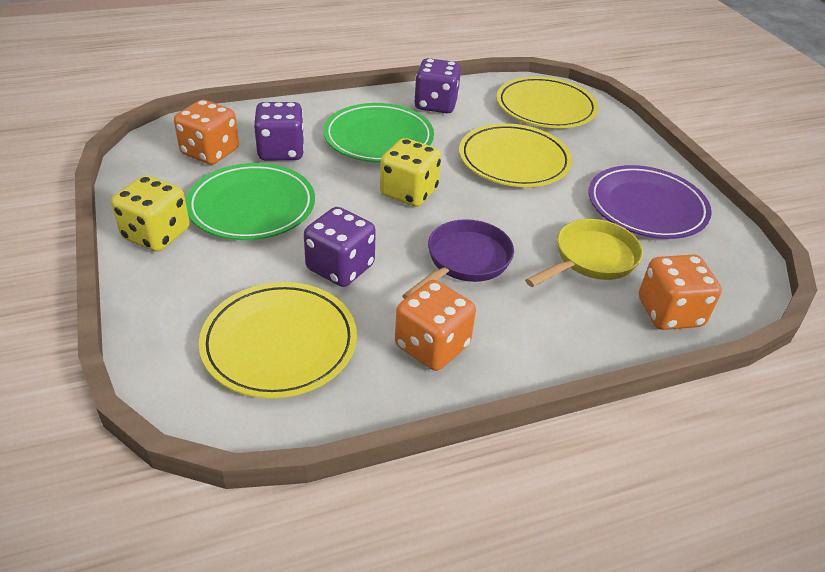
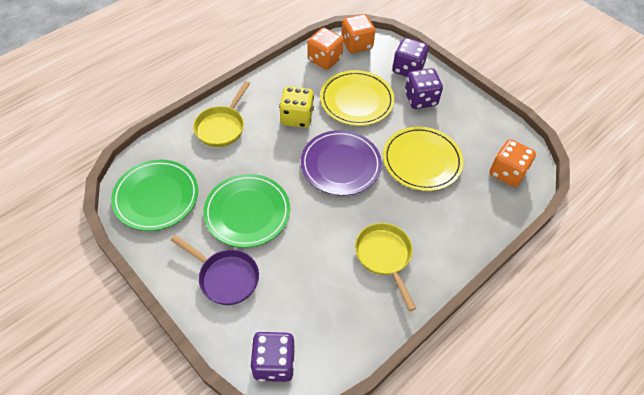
yellow dice: [111,175,190,251] [380,138,441,207] = 2 -> [279,86,314,128] = 1
yellow pan: [525,219,643,287] = 1 -> [193,81,250,147] [355,223,416,311] = 2
yellow plate: [199,282,357,398] [459,123,572,187] [497,76,598,128] = 3 -> [320,70,395,126] [383,127,463,191] = 2

